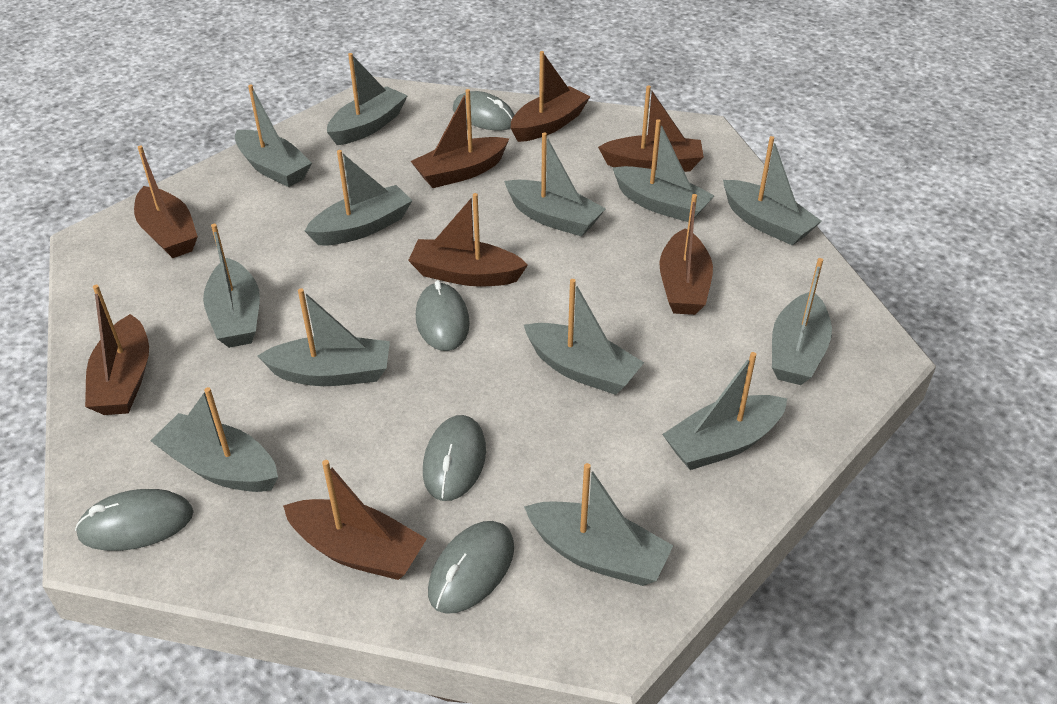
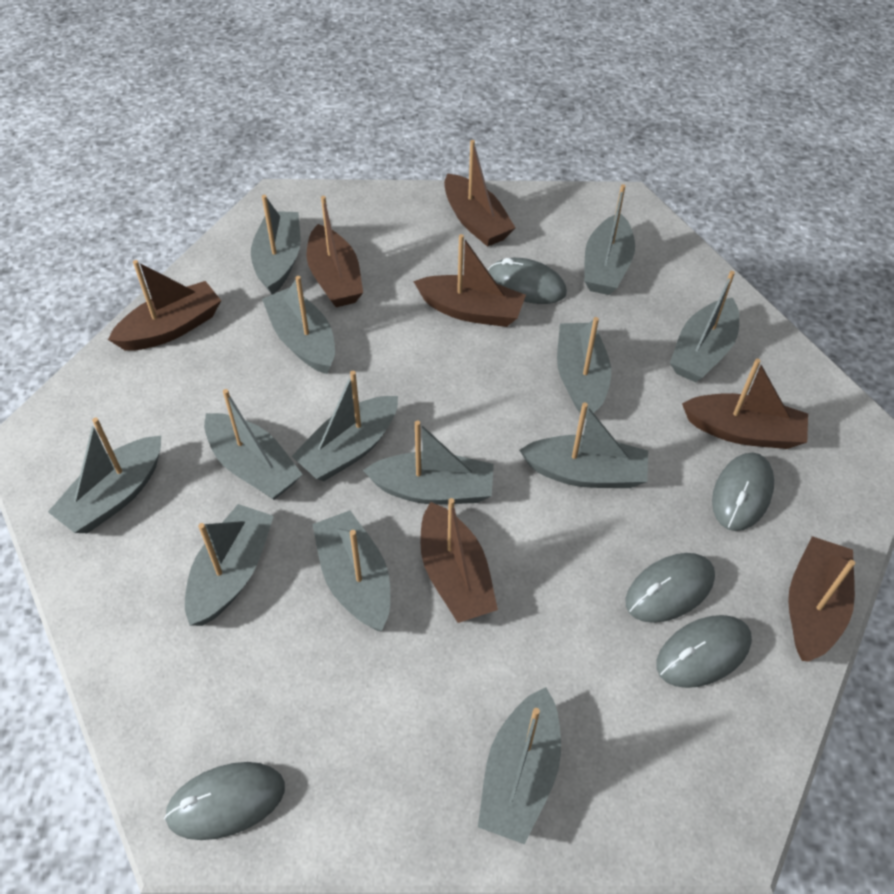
brown boat: [85,285,149,415] [134,145,198,258] [283,460,427,580] [408,193,528,286] [411,89,509,188] [510,51,590,142] [598,86,704,172] [659,194,713,315] = 8 -> [108,260,221,351] [307,196,363,307] [413,234,526,327] [420,498,498,623] [444,140,515,247] [682,359,808,449] [788,536,855,662] = 7

